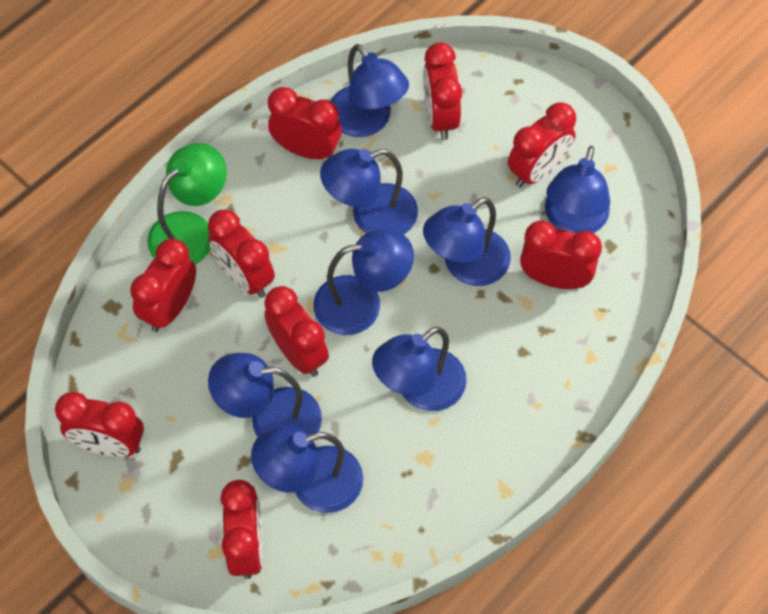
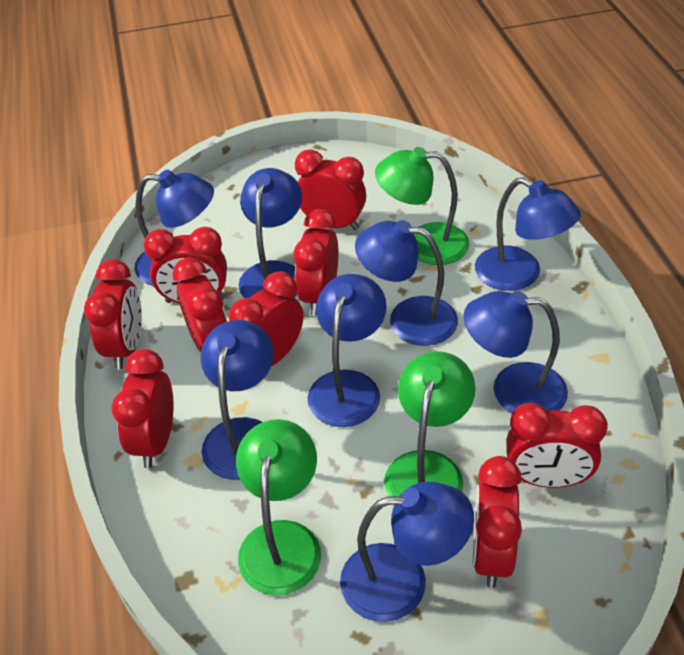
green lamp: [147,143,227,265] = 1 -> [236,419,321,595] [375,147,470,265] [384,351,476,497] = 3

